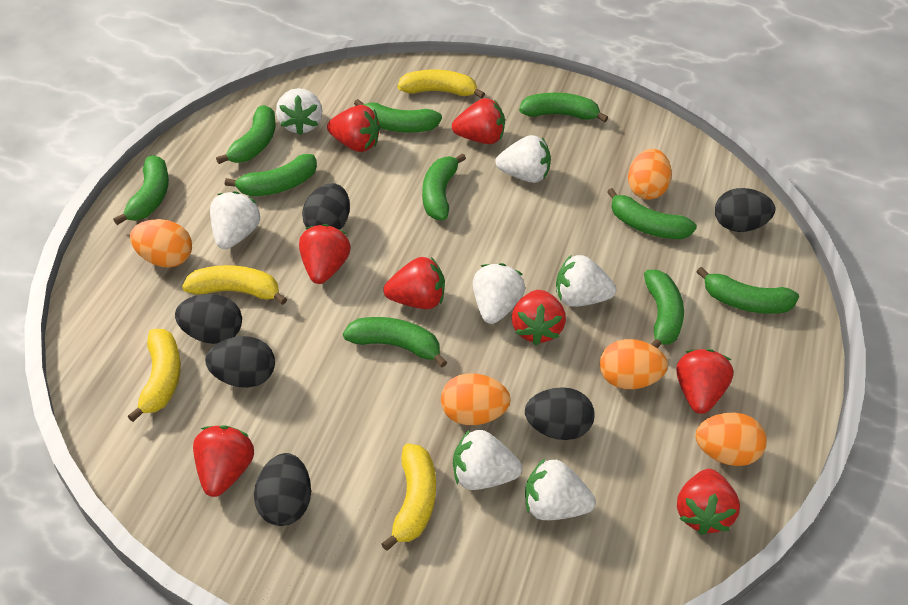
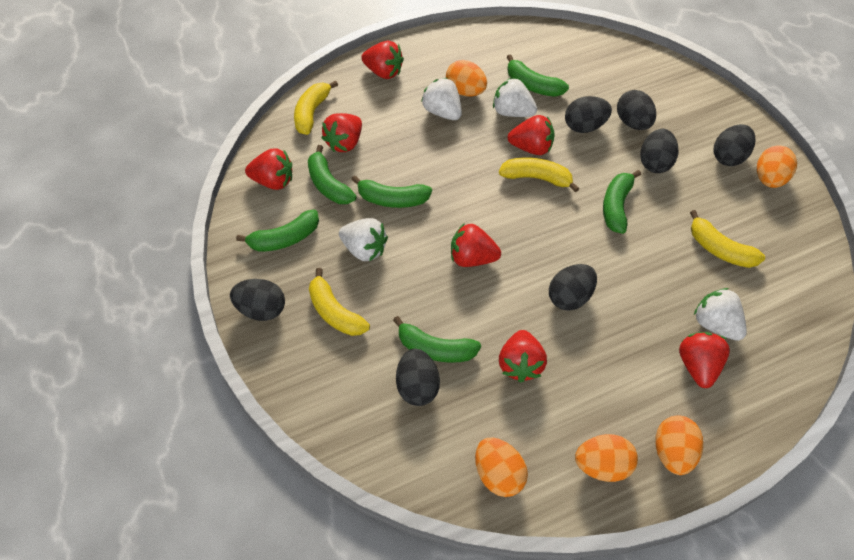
black egg: [175,294,242,344] [205,336,275,388] [254,453,311,526] [302,183,350,230] [525,387,595,440] [715,188,775,232] = 6 -> [230,279,285,321] [396,349,440,406] [549,264,597,311] [565,96,612,133] [617,90,656,130] [640,129,679,173] [714,124,755,166] = 7
green banana: [113,155,169,225] [216,105,276,164] [225,154,317,196] [343,317,447,367] [354,99,442,132] [422,153,466,220] [519,93,608,122] [607,188,697,239] [644,270,684,348] [696,267,799,314] = 10 -> [236,209,319,252] [308,145,357,204] [351,176,432,208] [393,316,481,363] [507,54,569,97] [603,170,641,234] = 6
red strawberry: [193,426,254,497] [299,224,351,284] [327,105,380,152] [383,257,445,309] [452,98,505,144] [512,290,566,345] [676,349,734,414] [677,469,740,535] = 8 -> [245,148,292,190] [321,113,362,152] [361,41,404,79] [451,223,501,267] [499,330,547,383] [508,115,555,155] [679,332,730,388] = 7
white strawberry: [210,191,260,249] [276,88,322,135] [453,429,522,490] [473,263,525,324] [495,135,551,183] [525,459,596,520] [556,255,616,307] = 7 -> [339,218,388,262] [421,78,462,120] [493,78,537,117] [694,288,747,341] = 4

